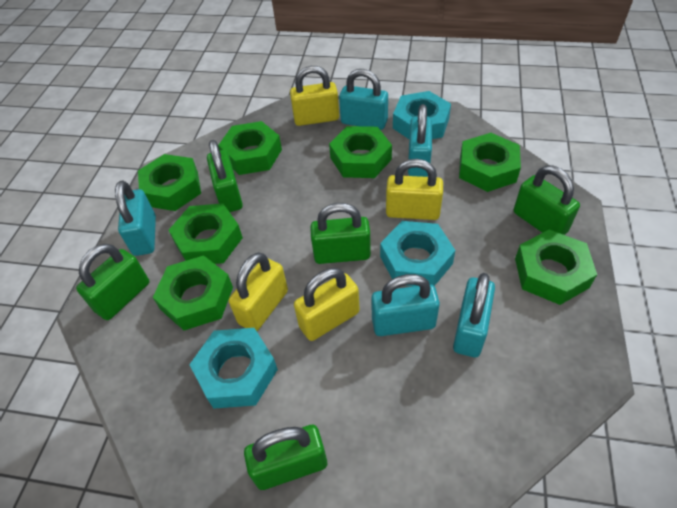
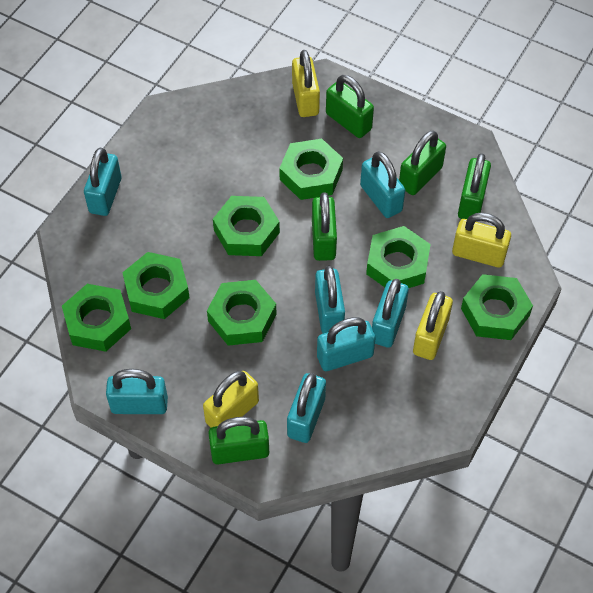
turquoise nut: [189,328,278,408] [380,221,455,286] [393,91,451,139] = 3 -> none = 0
turquoise padlock: [115,181,156,256] [339,69,388,130] [371,274,440,336] [408,104,432,177] [453,273,495,357] = 5 -> [84,148,121,216] [106,369,168,414] [287,373,326,443] [315,266,345,334] [317,317,375,371] [360,151,405,218] [372,279,409,348] = 7

